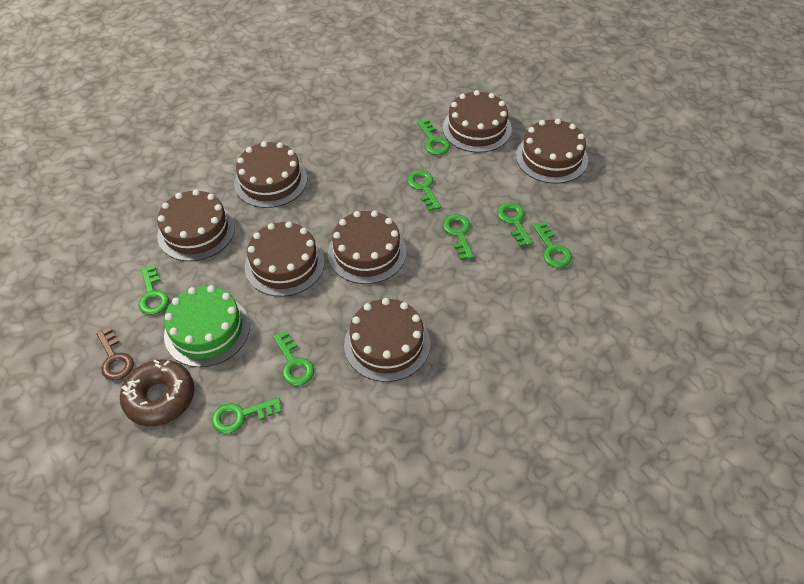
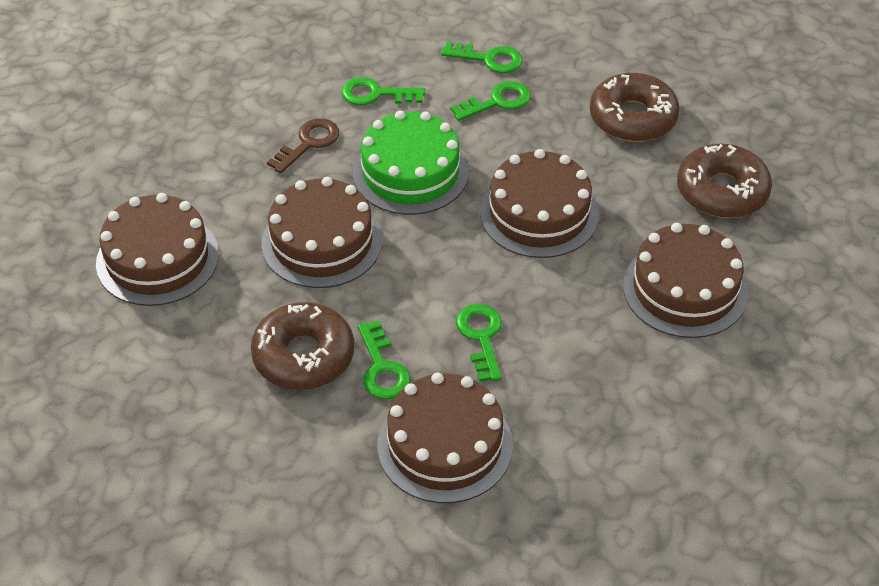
brown cake: [157,189,235,261] [234,141,307,208] [245,221,325,297] [328,210,406,284] [344,298,430,382] [443,90,512,153] [516,119,588,184] = 7 -> [96,193,219,306] [262,177,382,288] [377,372,513,503] [480,149,599,258] [623,223,748,338] = 5
brown donut: [120,359,194,426] = 1 -> [251,302,354,390] [590,73,680,142] [677,144,772,218] = 3
green key: [139,265,169,315] [212,397,282,433] [273,331,314,386] [407,170,441,211] [417,119,450,155] [443,214,474,260] [497,202,533,247] [533,222,572,268] = 8 -> [341,77,425,105] [358,320,410,399] [441,42,523,73] [450,81,531,121] [456,304,502,382] = 5

